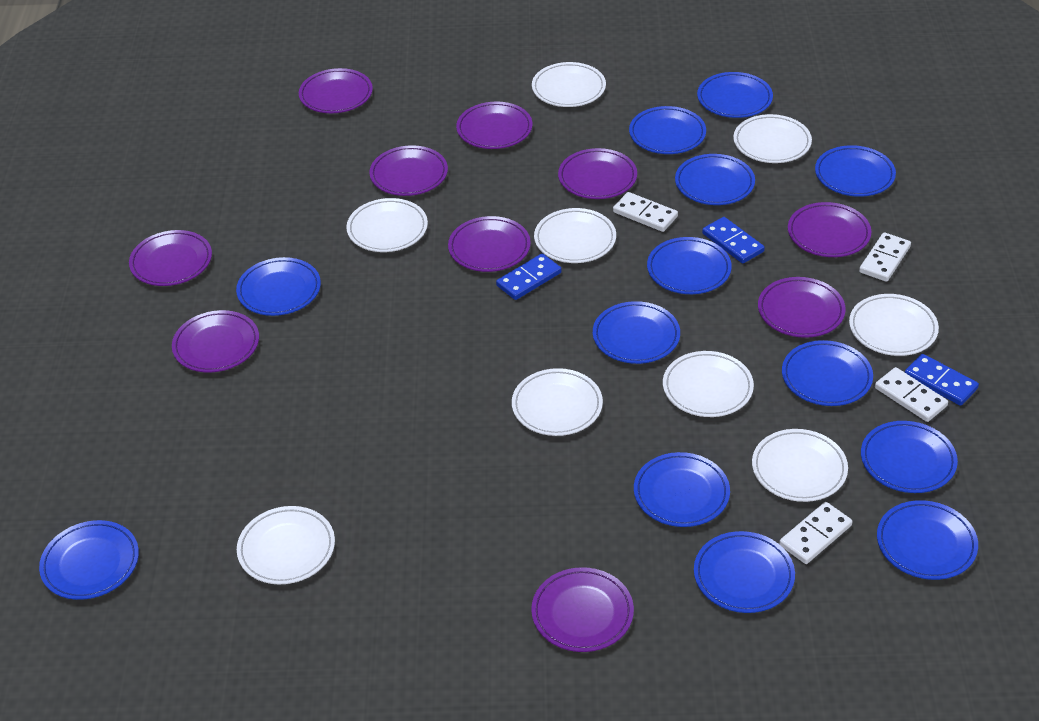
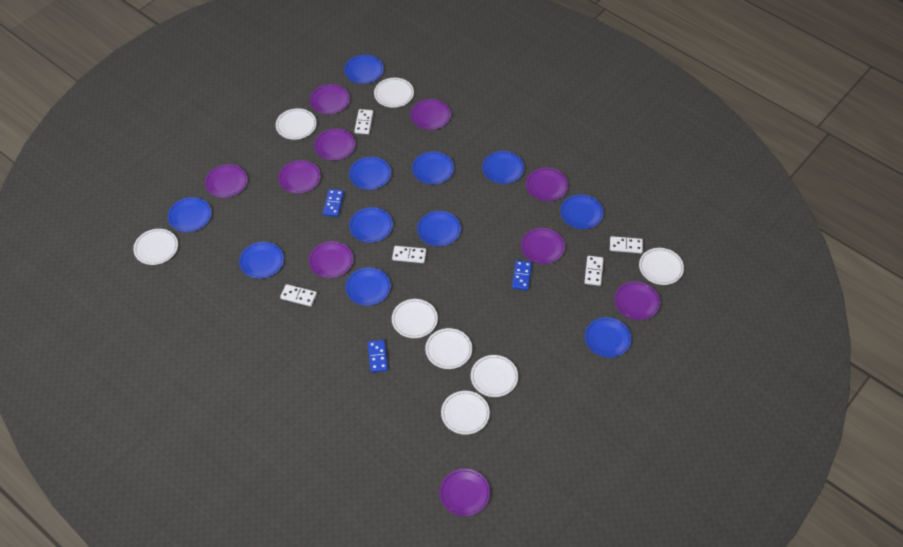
blue plate: [39,520,139,600] [236,257,321,316] [593,301,680,364] [629,106,706,154] [634,452,730,527] [647,237,732,294] [675,154,755,205] [694,531,795,613] [697,72,773,118] [782,340,873,406] [815,145,896,197] [861,421,958,493] [877,500,978,580] = 13 -> [168,197,211,232] [239,242,284,279] [344,55,384,84] [345,268,391,306] [349,157,391,190] [349,207,393,243] [412,152,454,184] [417,211,461,246] [482,151,524,184] [560,194,604,229] [585,317,631,358] = 11
white domino: [613,192,678,232] [779,502,853,564] [859,232,911,282] [875,367,948,422] = 4 -> [280,284,317,306] [354,109,373,134] [392,246,426,263] [584,256,604,286] [610,236,643,253] = 5
white plate: [237,506,335,585] [346,198,428,252] [512,368,603,436] [532,62,606,107] [534,208,616,263] [663,351,754,417] [733,114,812,163] [752,429,848,502] [849,294,939,356] = 9 -> [133,229,178,265] [276,108,317,140] [374,78,414,108] [392,299,438,338] [425,328,472,369] [441,391,490,435] [471,355,518,397] [639,248,684,285] = 8

